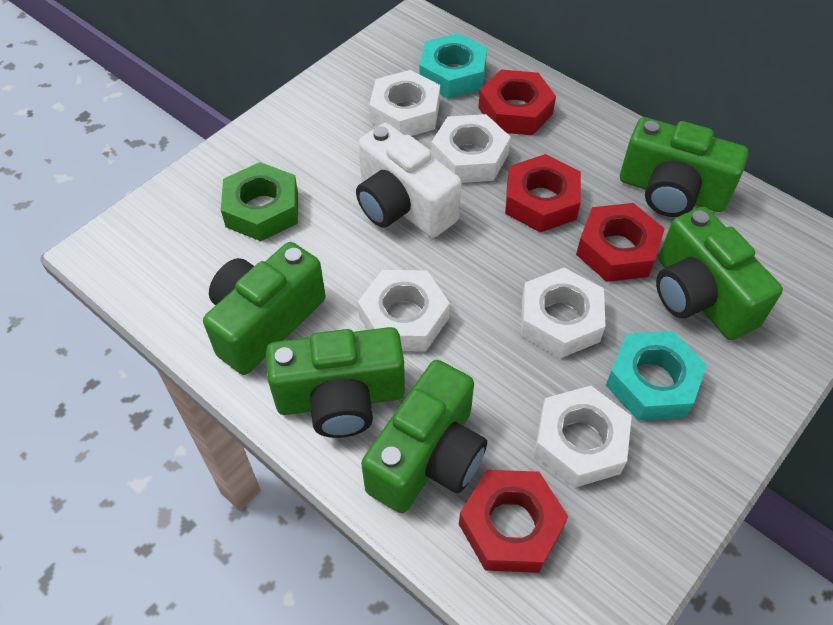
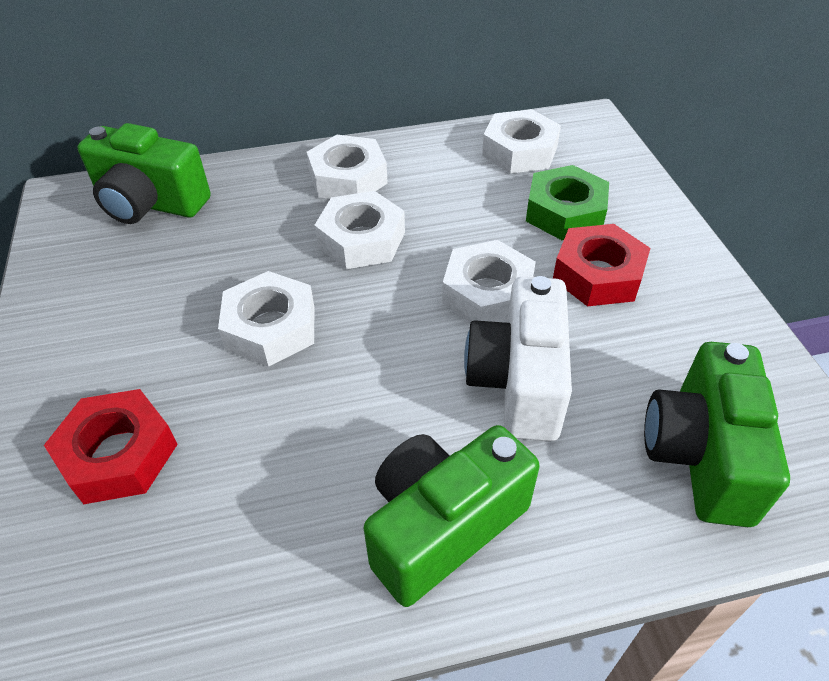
green camera: [203,242,326,375] [266,327,405,438] [361,360,487,513] [620,117,748,217] [656,207,783,340] = 5 -> [77,123,211,224] [364,425,540,607] [644,342,790,527] = 3
red nut: [459,470,568,573] [478,70,556,135] [505,154,581,233] [576,203,665,282] = 4 -> [44,389,178,504] [553,224,650,307] = 2
turquoise nut: [420,33,487,99] [606,331,707,421] = 2 -> none = 0

